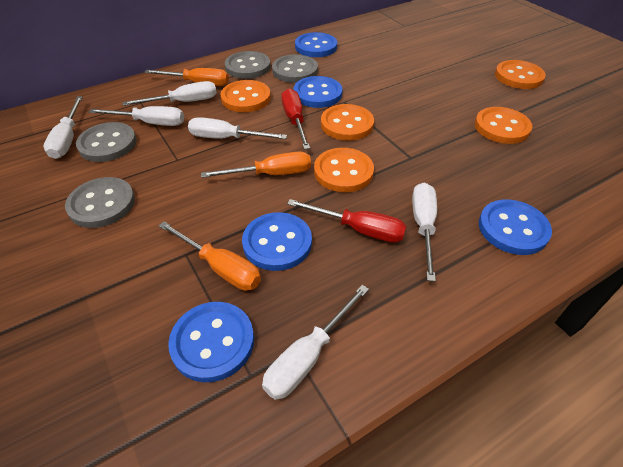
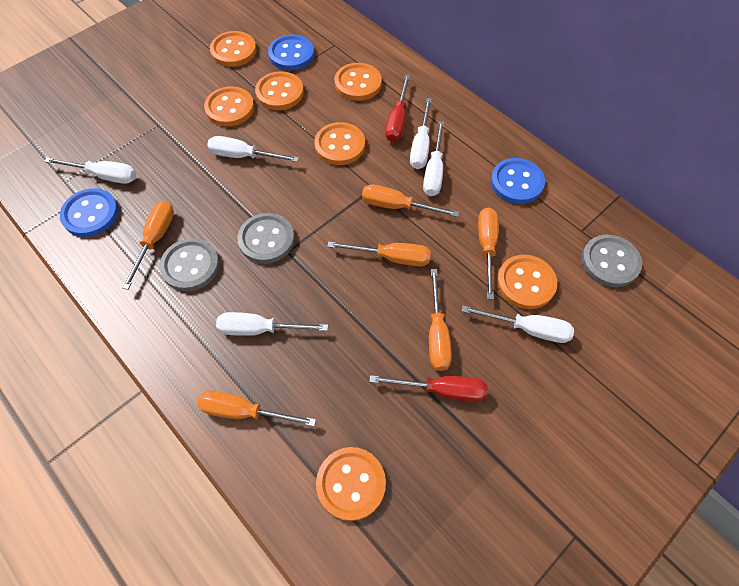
blue button: [168,302,254,382] [242,212,312,271] [293,76,342,108] [295,32,337,57] [479,199,552,255] = 5 -> [60,188,119,237] [268,34,314,71] [491,158,545,204] = 3
grey button: [65,177,135,228] [76,122,137,162] [225,51,271,79] [272,54,318,83] = 4 -> [159,238,219,291] [237,213,295,264] [581,235,642,287] = 3
orange button: [220,80,271,112] [314,148,374,192] [321,104,374,141] [475,107,532,144] [495,60,546,89] = 5 -> [204,86,254,127] [210,31,256,67] [255,71,304,110] [314,122,365,165] [316,447,386,521] [334,63,382,101] [497,255,557,309] = 7
orange screwdriver: [144,68,229,86] [158,221,261,291] [201,151,311,178] = 3 -> [122,201,174,290] [197,391,316,426] [327,241,431,266] [362,185,459,217] [429,269,452,371] [478,208,498,299] = 6

